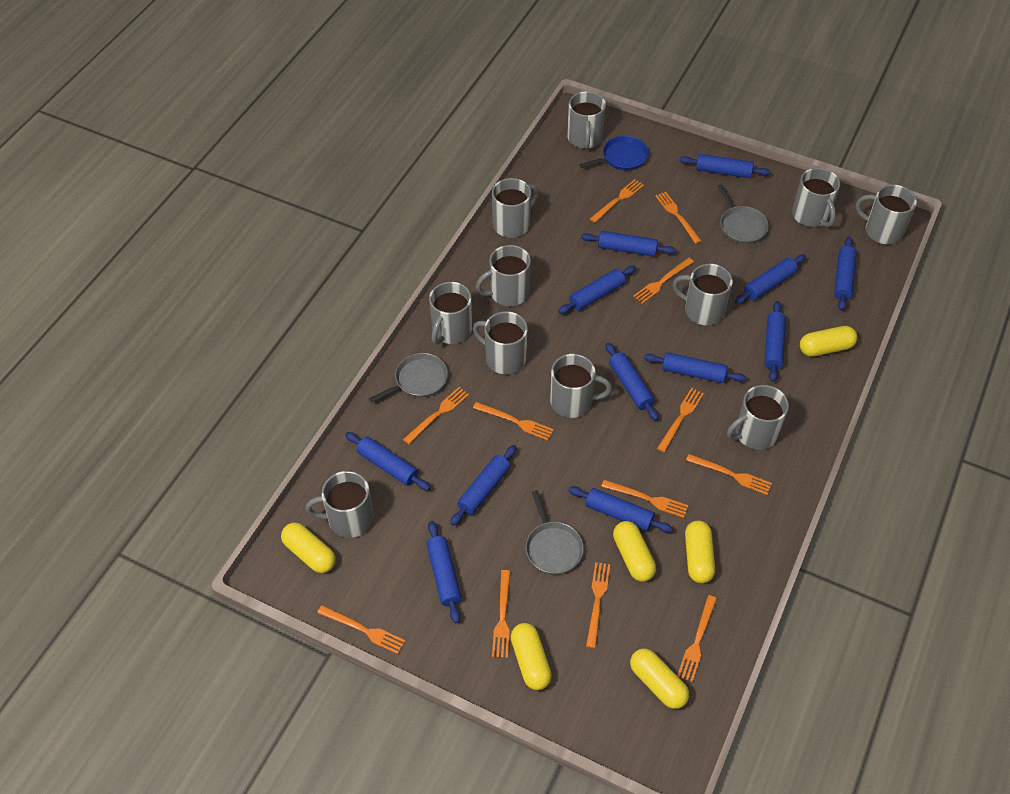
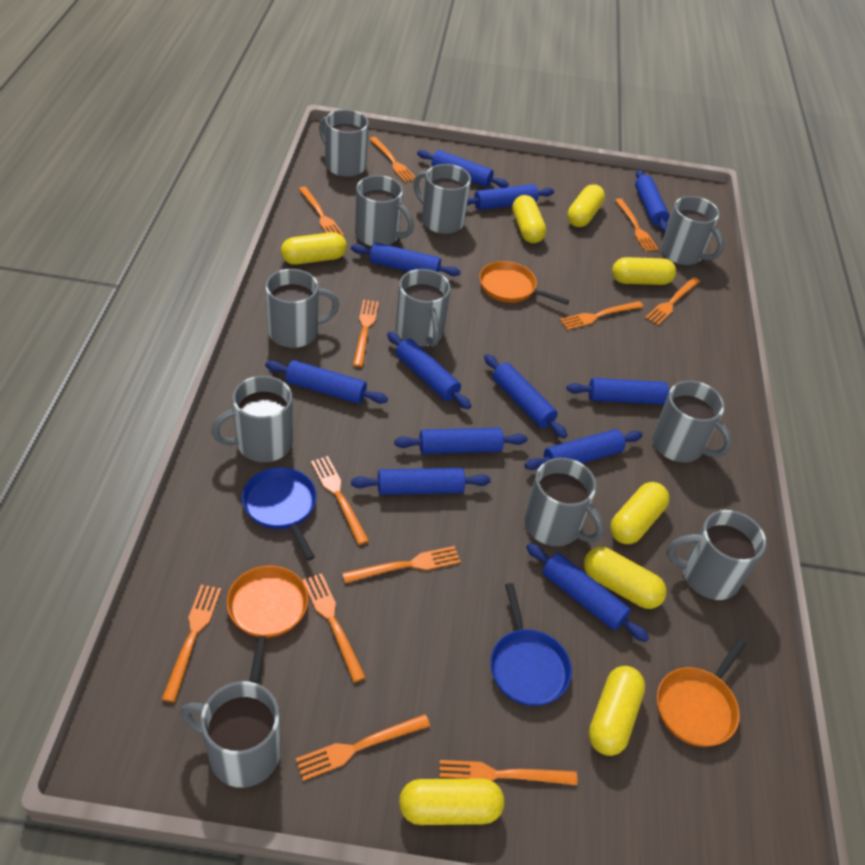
blue pan: [580,136,649,170] = 1 -> [242,467,317,561] [490,583,572,706] = 2
grey pan: [369,353,448,403] [526,490,584,575] [717,184,769,244] = 3 -> none = 0
orange pan: none = 0 -> [227,566,308,683] [479,261,569,305] [657,638,746,747] = 3
yellow capsule: [281,522,335,573] [511,623,552,690] [613,521,656,582] [630,649,689,709] [685,521,715,583] [800,326,857,357] = 6 -> [281,232,347,265] [399,779,504,825] [512,195,546,243] [567,184,605,227] [584,547,667,609] [589,666,646,756] [610,482,669,544] [612,257,676,285] = 8

